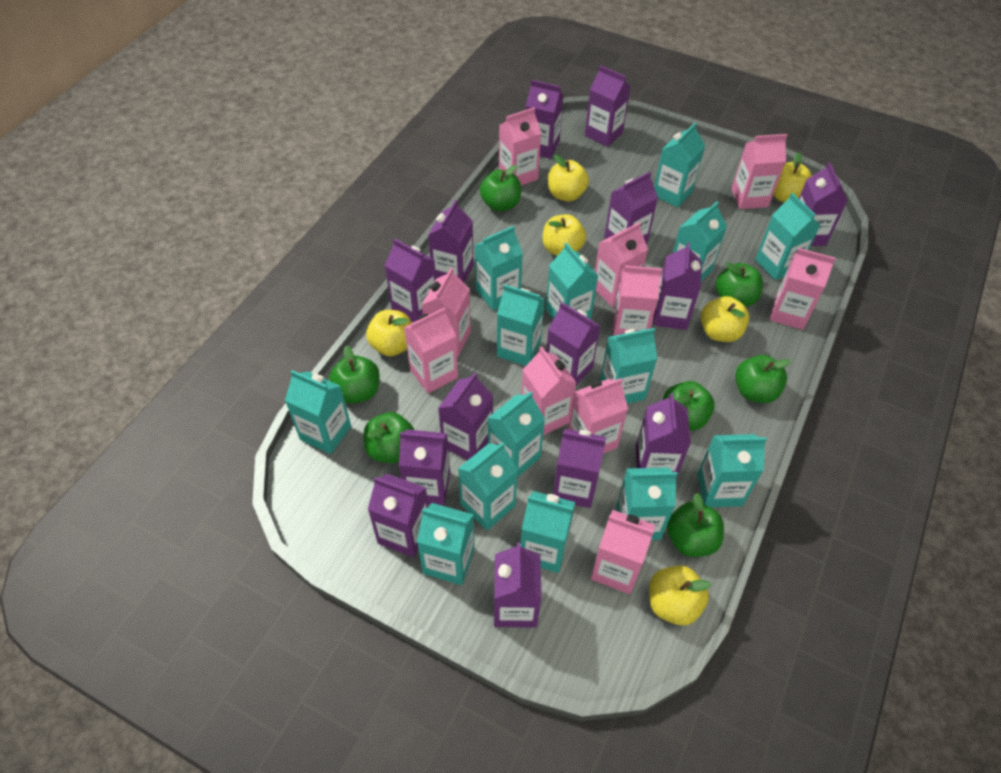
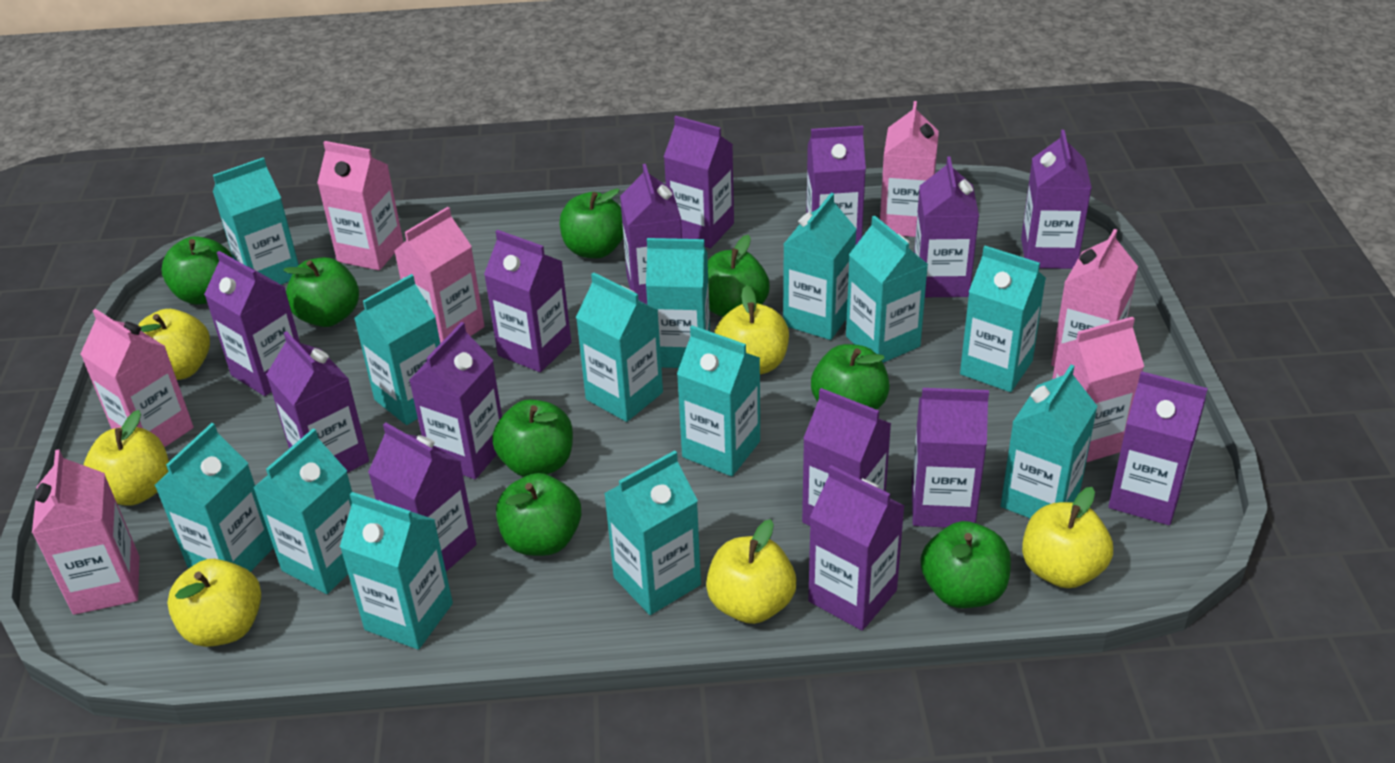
green apple: [329,345,380,404] [363,412,414,463] [480,165,521,211] [663,381,715,431] [667,493,724,557] [716,262,763,307] [735,355,791,403] = 7 -> [161,236,233,305] [283,257,359,327] [492,399,573,477] [496,473,581,556] [560,188,624,258] [708,235,770,317] [811,344,890,410] [921,521,1011,608] = 8
pink carton: [404,307,458,393] [422,268,471,357] [499,107,541,186] [522,347,576,435] [568,378,628,454] [591,510,655,594] [595,222,648,307] [613,265,662,336] [732,134,787,209] [770,248,836,330] = 10 -> [32,449,139,615] [80,309,194,447] [317,141,404,271] [395,207,485,343] [880,101,939,237] [1051,229,1138,366] [1052,316,1144,462] = 7
turquoise carton: [285,370,351,454] [417,503,475,585] [458,442,518,530] [475,226,523,310] [488,392,545,478] [497,284,545,366] [520,491,575,573] [546,243,598,319] [600,328,657,404] [616,467,678,540] [654,123,705,208] [673,201,727,281] [697,434,767,507] [755,193,820,280] = 14 -> [154,423,274,572] [213,158,299,285] [253,429,352,594] [340,492,453,650] [354,274,440,425] [576,272,663,422] [604,450,701,615] [646,238,710,368] [677,325,760,476] [783,193,856,340] [846,216,928,363] [960,246,1046,392] [1001,365,1098,518] = 13

